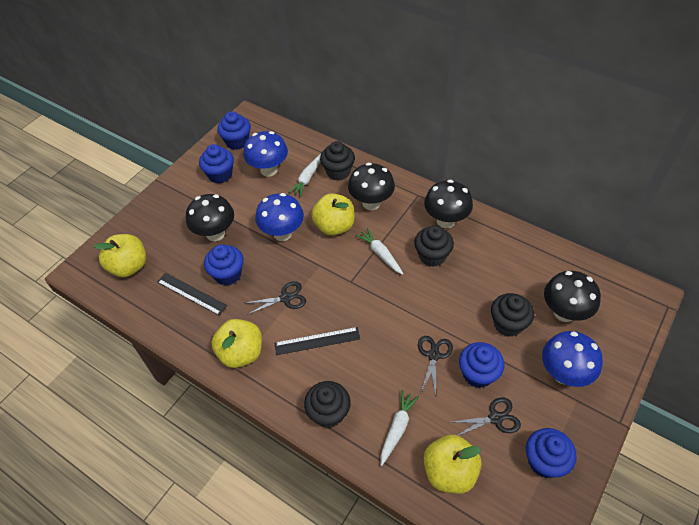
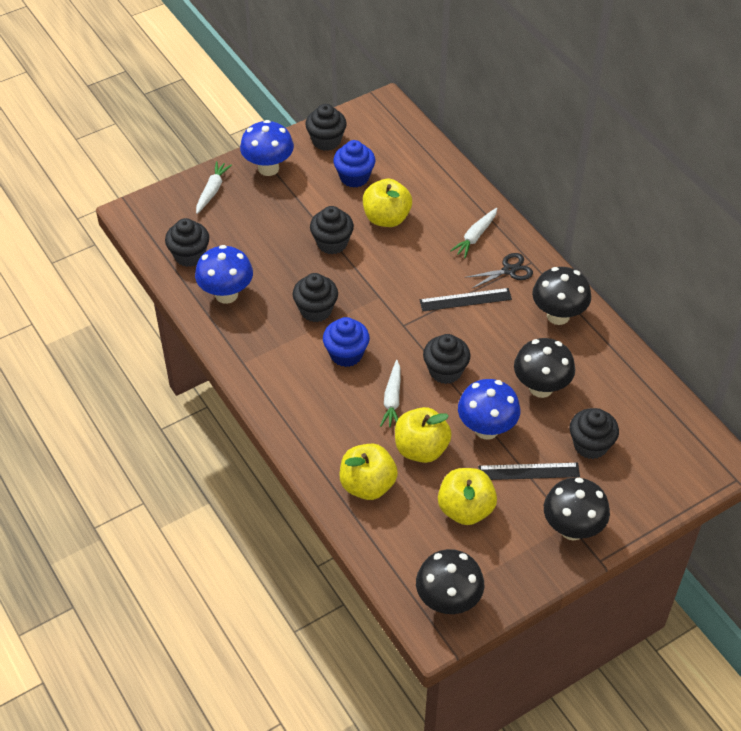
black cupcake: [304,381,351,428] [320,141,355,181] [414,225,454,267] [491,293,534,337] = 4 -> [165,218,209,267] [292,273,338,322] [305,104,347,151] [310,206,354,254] [423,334,470,384] [570,408,619,459] = 6
black scissors: [246,281,306,315] [418,336,453,396] [448,397,521,436] = 3 -> [465,253,533,289] = 1
blue cupcake: [199,144,234,184] [204,245,244,286] [217,111,251,150] [459,342,504,388] [526,428,577,478] = 5 -> [323,317,370,367] [333,140,375,188] = 2

